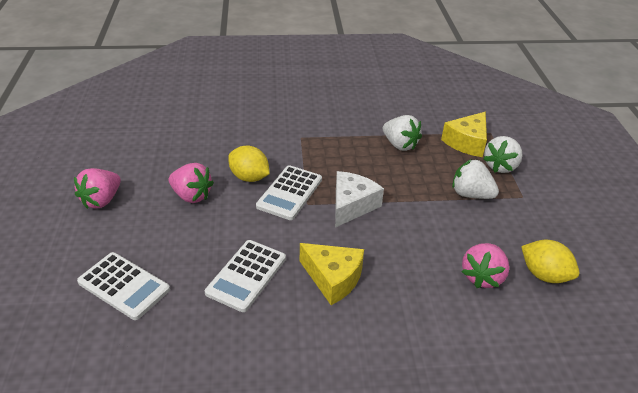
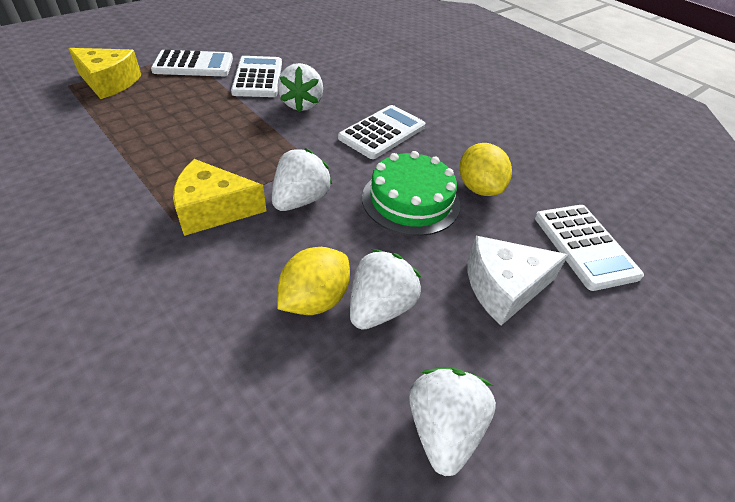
green cake: none = 0 -> [362,151,460,236] = 1
pink strawberry: [74,168,121,209] [169,163,214,203] [462,243,510,288] = 3 -> none = 0
white calculator: [77,252,170,320] [205,240,286,312] [256,165,322,220] = 3 -> [151,50,233,76] [231,56,282,97] [338,105,425,159] [535,205,644,291] = 4
white strawberry: [383,115,422,151] [452,159,499,199] [483,136,523,173] = 3 -> [272,148,332,211] [277,63,323,112] [350,249,421,330] [409,368,496,476] = 4

